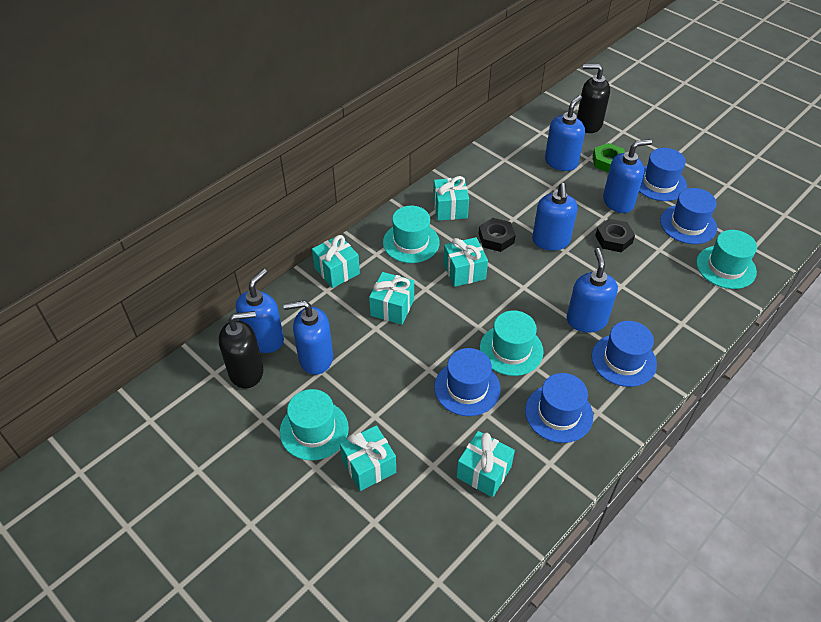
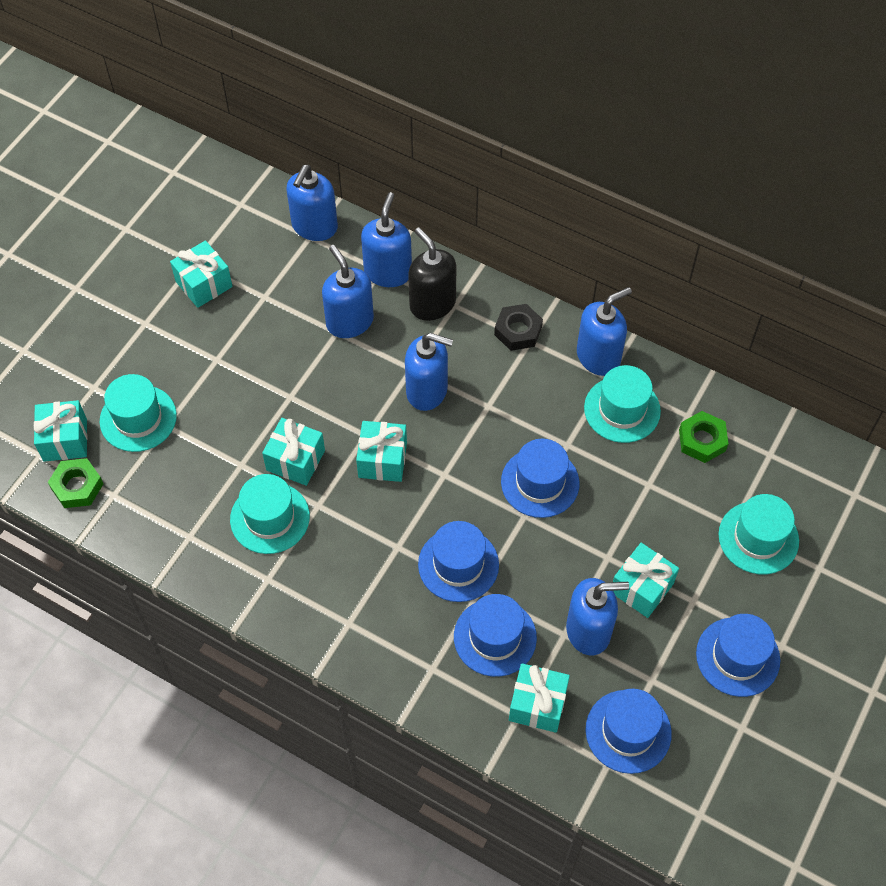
black nut: [479,218,515,252] [595,219,635,252] = 2 -> [494,304,543,351] = 1
black soap dispenser: [219,311,264,389] [577,64,610,133] = 2 -> [408,228,457,321] = 1
green nut: [593,143,625,173] = 1 -> [48,458,103,508] [679,411,728,463] = 2

